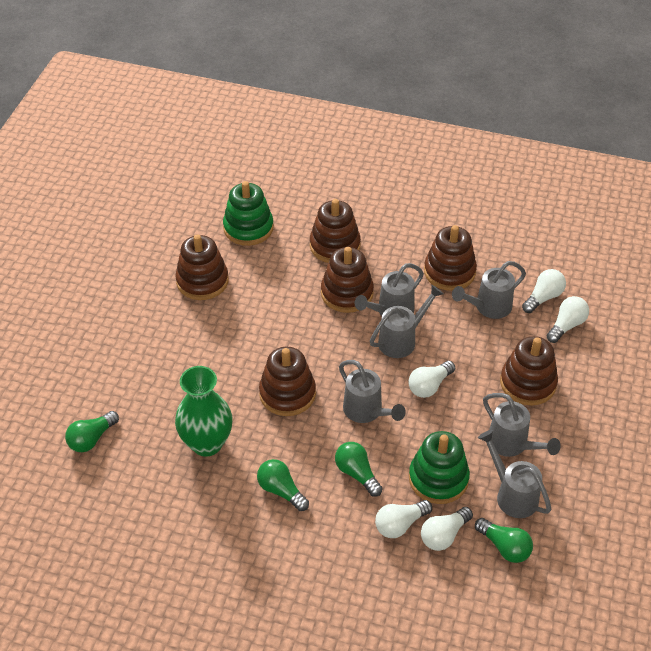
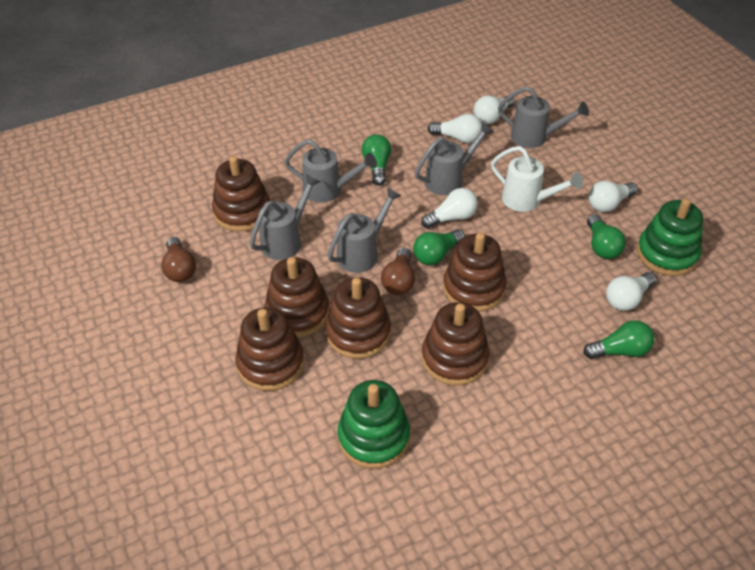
brown light bulb: none = 0 -> [161,237,196,282] [381,248,415,295] = 2
green vase: [175,366,233,456] = 1 -> none = 0
grey watering can: [339,360,406,423] [355,263,424,316] [370,285,443,358] [452,261,526,319] [478,430,551,518] [483,393,561,457] = 6 -> [249,174,320,260] [285,139,377,203] [327,187,401,273] [415,122,494,195] [498,86,589,148] = 5
white watering can: none = 0 -> [491,146,583,212] = 1

